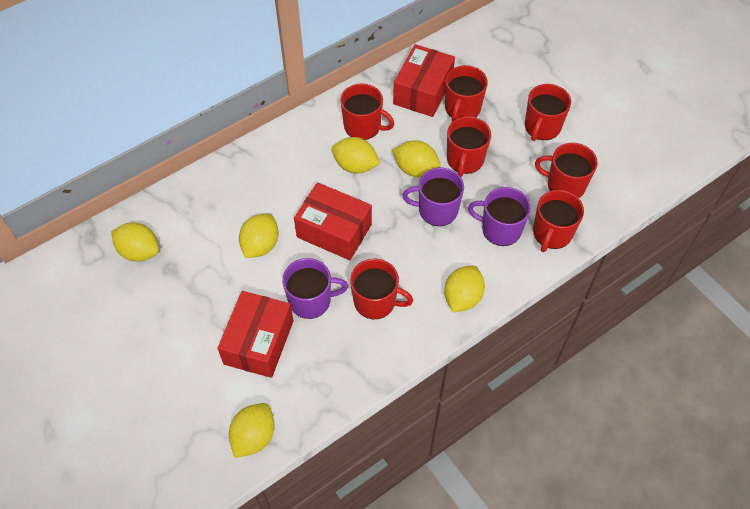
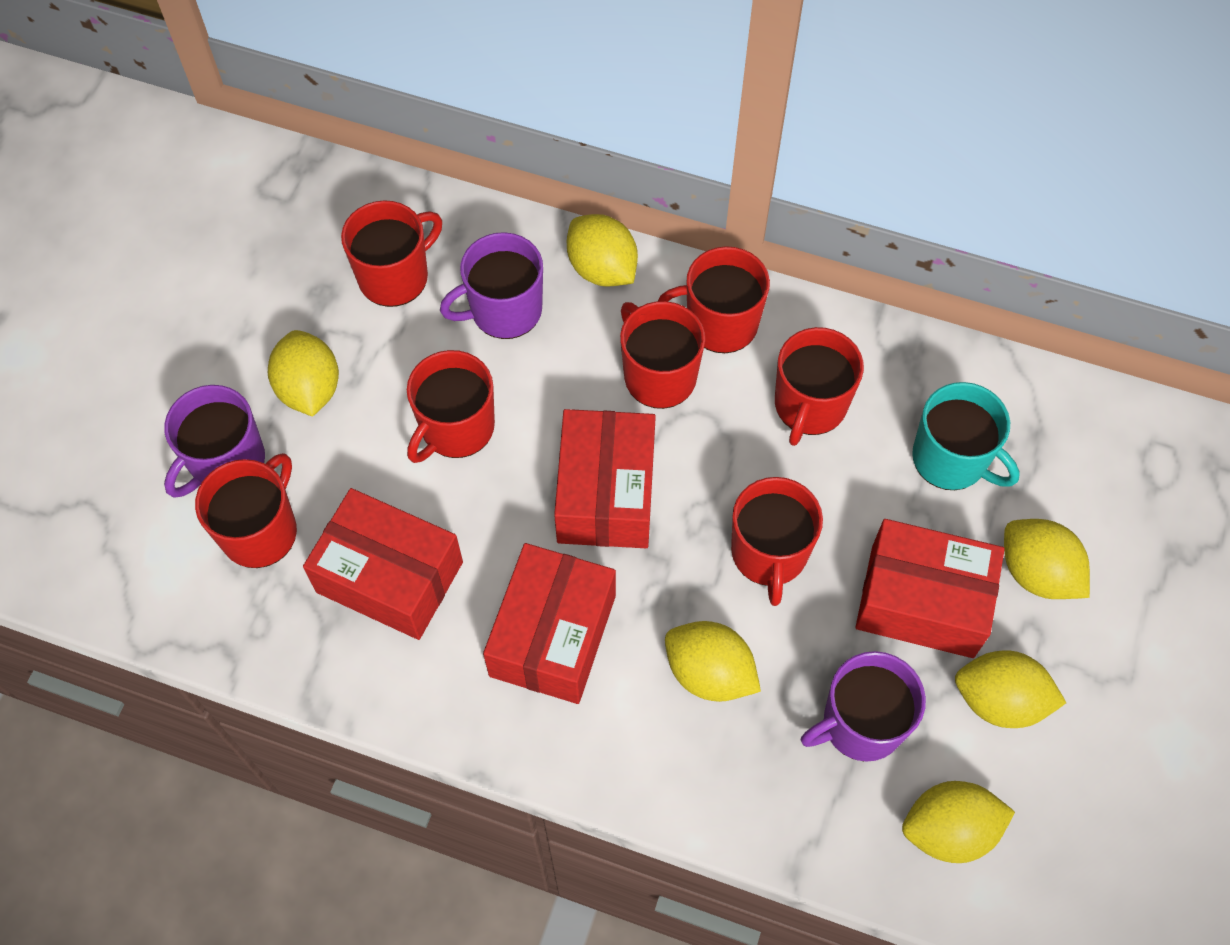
red box: [217,291,294,378] [294,182,372,260] [393,44,455,117] = 3 -> [303,488,463,640] [483,543,616,704] [554,409,656,548] [856,519,1005,658] = 4
turquoise mug: none = 0 -> [912,382,1020,490] = 1

